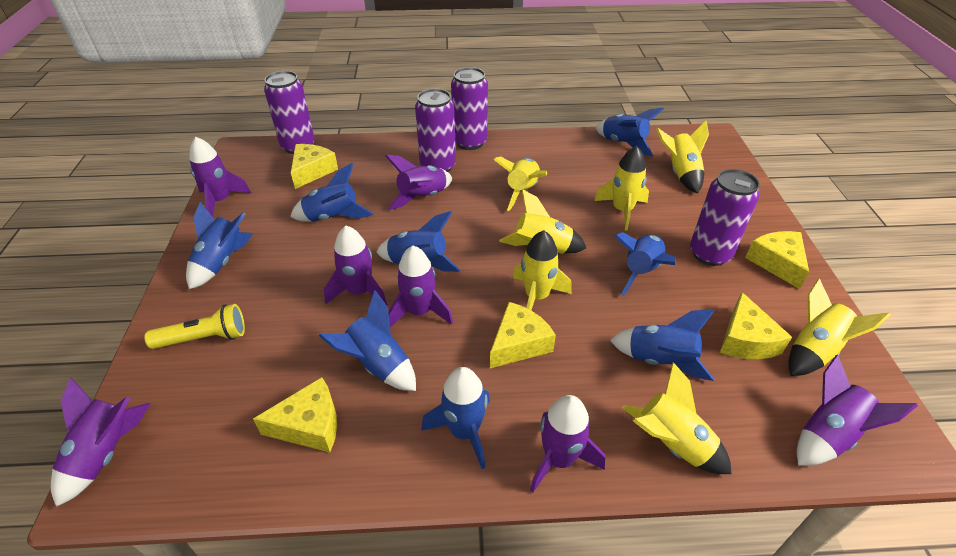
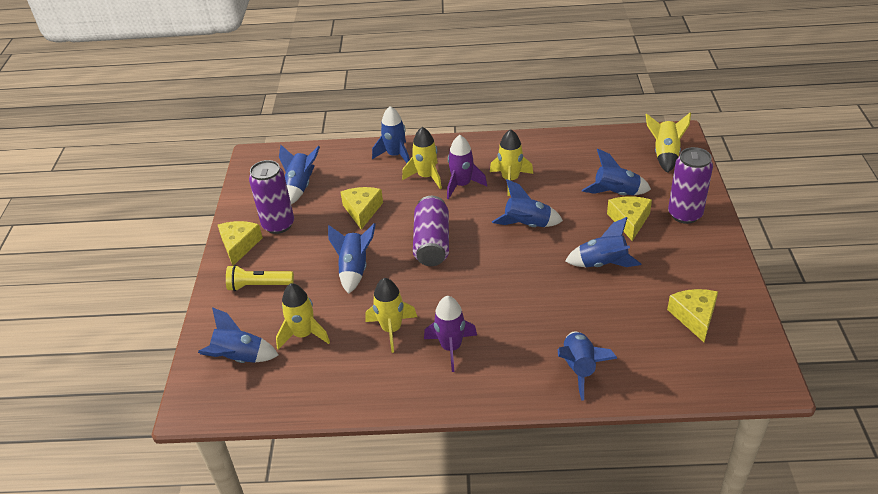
purple can: [264,71,315,154] [415,89,456,172] [451,67,488,150] [690,169,760,266] = 4 -> [249,160,294,234] [413,196,449,266] [668,147,713,224] = 3
purple rocket: [51,378,150,507] [189,137,251,217] [324,226,388,306] [385,155,452,210] [388,245,453,328] [530,395,605,492] [797,355,918,466] = 7 -> [424,296,477,372] [447,135,487,199] = 2
yellow cheese: [253,377,337,452] [291,144,338,189] [490,302,556,368] [720,292,792,359] [745,231,809,289] = 5 -> [218,221,263,266] [340,187,383,230] [607,196,652,241] [667,289,718,342] = 4
yellow rocket: [493,157,547,211] [499,189,586,254] [513,230,572,310] [594,146,649,231] [622,362,732,474] [656,121,709,194] [788,278,891,376] = 7 -> [276,283,330,349] [365,278,417,353] [402,127,442,189] [490,129,533,196] [646,113,691,173] = 5

